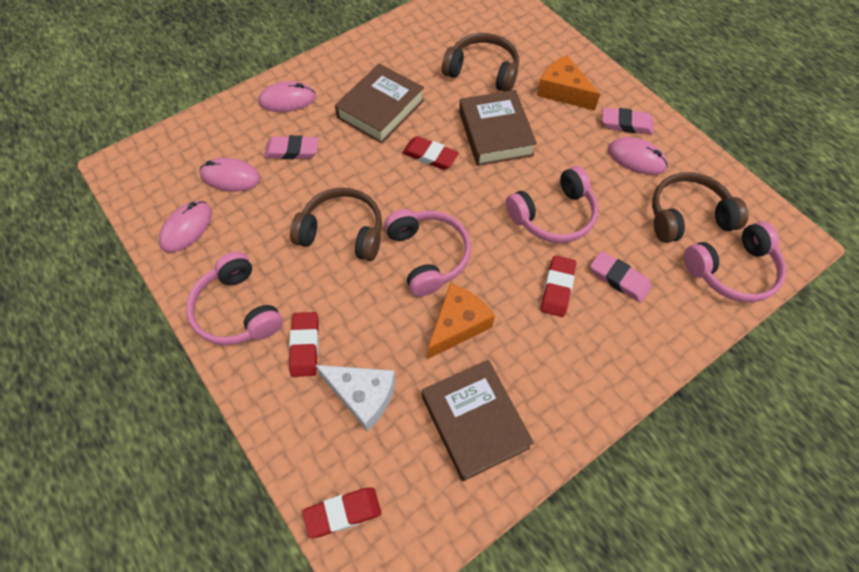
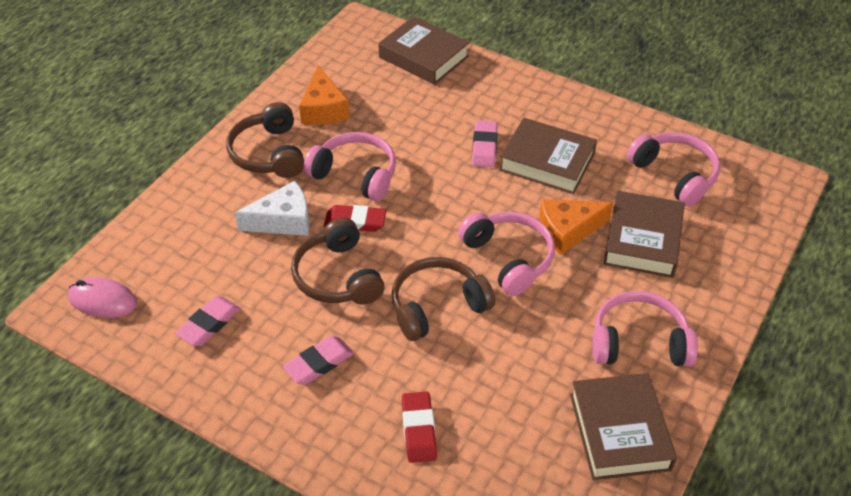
brown book: [335,64,424,144] [422,360,534,481] [459,90,537,166] = 3 -> [378,16,469,85] [499,118,597,194] [570,373,677,480] [604,191,685,278] = 4
pink mouse: [159,201,212,253] [200,158,260,192] [258,81,316,112] [608,137,668,175] = 4 -> [68,277,137,318] = 1
red eraser: [289,312,319,377] [303,487,381,538] [402,136,459,170] [541,255,576,317] = 4 -> [324,205,386,232] [402,391,437,463] = 2

